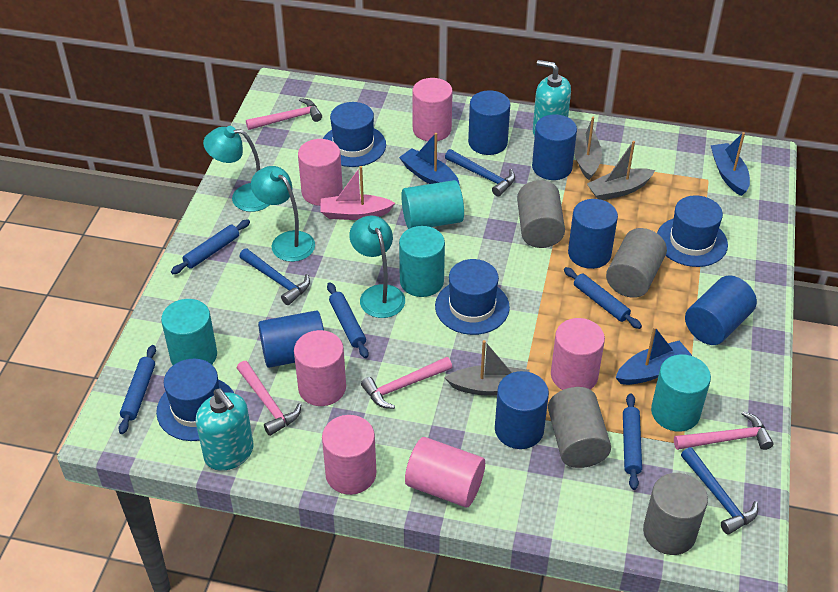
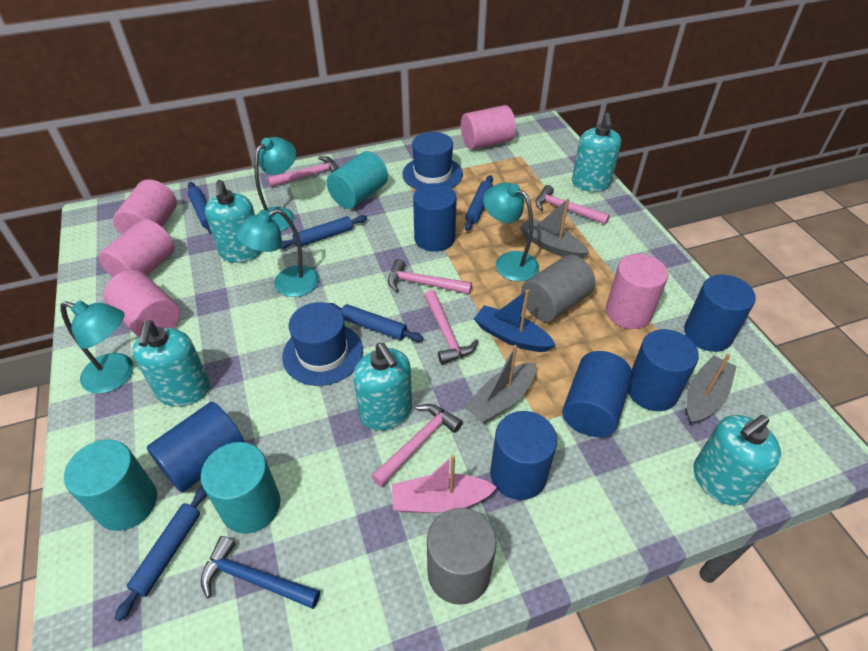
blue boat: [399,133,460,185] [616,327,692,385] [711,132,750,196] = 3 -> [474,289,556,352] = 1
blue hammer: [239,248,310,305] [445,149,515,197] [681,447,758,535] = 3 -> [201,536,320,609] = 1
blue hat: [156,359,234,441] [323,102,386,167] [435,259,510,335] [657,195,728,267] = 4 -> [282,302,363,386] [402,132,463,190] = 2
grey cylinder: [517,180,565,248] [548,387,611,468] [606,228,667,298] [643,473,708,555] = 4 -> [427,508,497,605] [521,255,595,322] = 2
pink cylinder: [294,330,346,406] [298,139,343,206] [322,415,376,495] [405,437,485,507] [412,78,453,141] [551,318,605,390] = 6 -> [99,219,175,277] [104,270,180,337] [113,179,177,235] [461,105,516,150] [606,254,668,329] = 5
pink hammer: [237,361,301,436] [246,98,322,130] [361,357,452,409] [674,411,774,450] = 4 -> [268,156,339,187] [371,404,463,487] [388,259,472,294] [424,290,478,364] [535,185,610,225] = 5
turquoise cylinder: [161,299,217,365] [399,226,445,297] [401,180,464,229] [651,354,711,432] = 4 -> [64,439,157,531] [201,442,281,534] [327,151,388,209] = 3
turquoise lamp: [203,126,269,212] [251,166,315,262] [349,216,405,318] = 3 -> [60,300,134,394] [236,209,319,297] [254,137,296,231] [483,182,539,281] = 4
turquoise soap dispenser: [196,389,254,471] [533,60,571,136] = 2 -> [132,320,210,406] [205,180,262,263] [353,343,412,431] [572,113,621,192] [693,415,781,506] = 5

